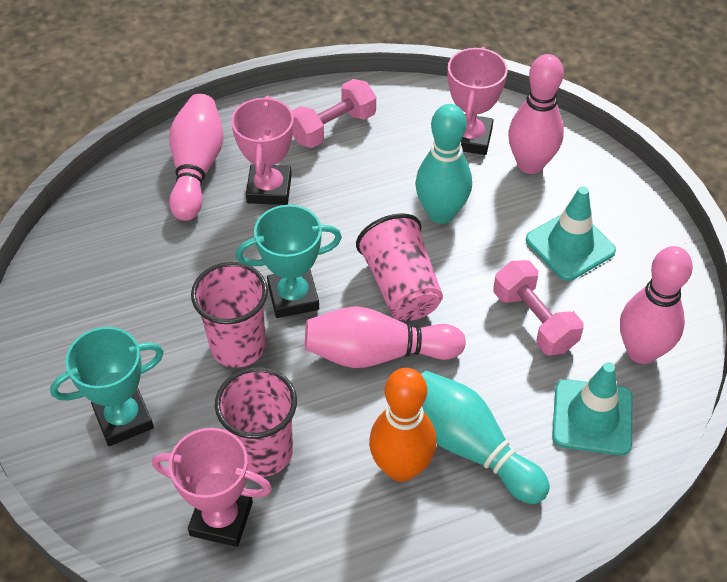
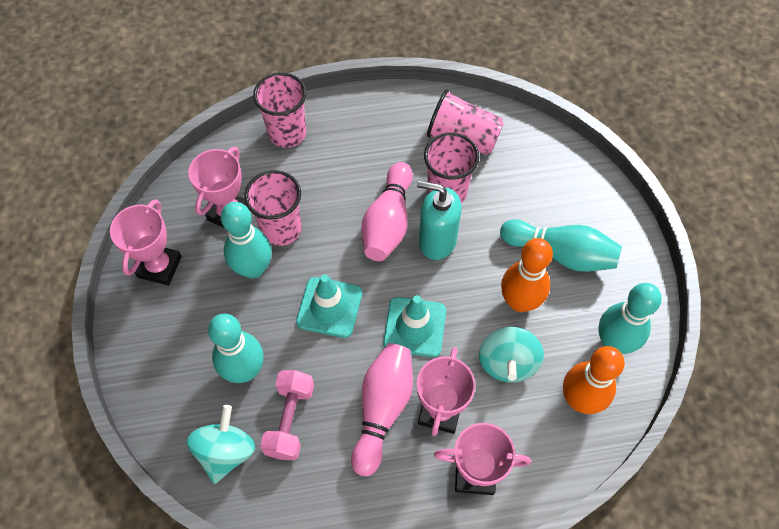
orange bowling pin: [369,368,437,482] = 1 -> [501,238,553,312] [563,346,625,414] = 2
pink bowling pin: [169,94,224,221] [305,306,466,368] [508,54,564,174] [620,246,693,364] = 4 -> [351,343,413,476] [362,162,413,261] = 2
pink cup: [191,262,268,368] [215,367,297,477] [356,213,443,321] = 3 -> [244,170,302,246] [253,72,307,148] [424,133,479,203] [427,90,504,155] = 4
pink dumbbell: [292,79,376,148] [493,260,584,356] = 2 -> [260,370,314,460] = 1
pink trophy: [152,428,272,547] [231,95,294,205] [448,47,508,155] = 3 -> [110,199,182,286] [188,147,248,227] [417,347,476,436] [434,423,531,495] = 4
turquoise bowling pin: [415,104,472,224] [421,371,550,504] = 2 -> [208,313,264,383] [221,202,272,278] [500,219,622,272] [598,283,662,354] = 4
turquoise soap dispenser: none = 0 -> [417,181,462,260] = 1
turquoise spinning top: none = 0 -> [187,405,255,484] [479,327,544,383] = 2
turquoise trophy: [50,327,164,446] [236,205,342,318] = 2 -> none = 0

